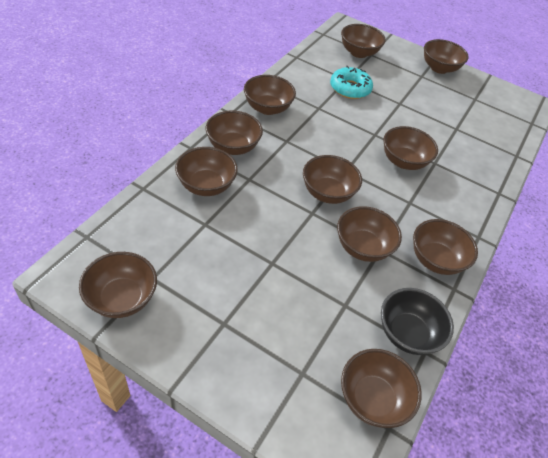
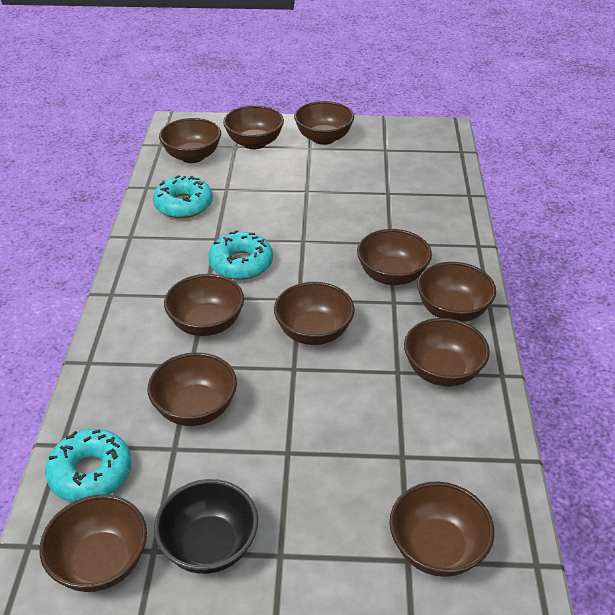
turquoise donut: [330,66,373,99] = 1 -> [45,429,132,502] [153,175,213,218] [208,230,273,280] = 3

